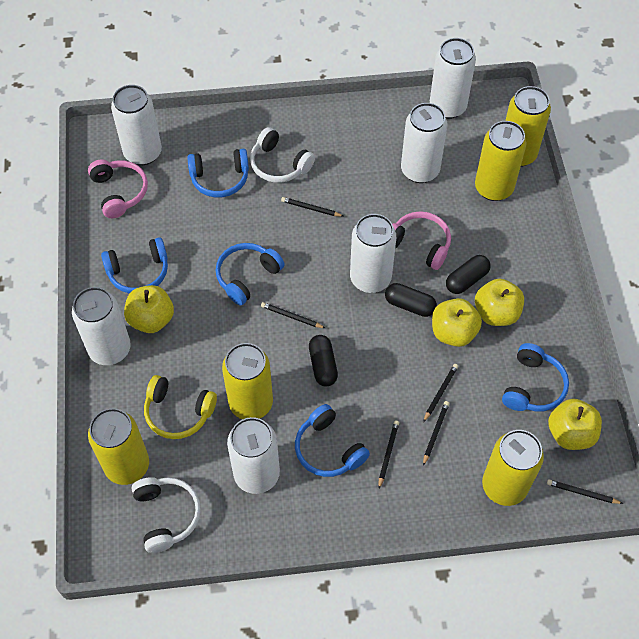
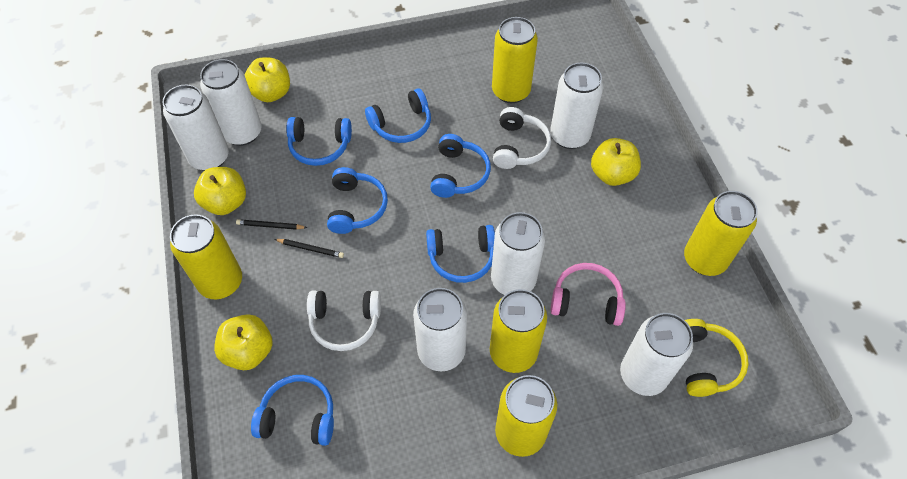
black capsule: [309,335,338,386] [385,283,437,317] [446,255,490,294] = 3 -> none = 0
black pencil: [261,302,325,328] [281,197,343,217] [378,421,399,488] [423,364,458,422] [423,401,449,466] [547,479,623,504] = 6 -> [236,219,307,230] [274,239,344,258] = 2
blue headphones: [101,237,168,294] [187,149,249,197] [216,243,285,306] [295,404,370,477] [502,343,569,412] = 5 -> [251,375,334,446] [286,117,352,166] [327,167,388,234] [365,88,431,143] [426,225,495,283] [430,134,491,198] = 6
pink headphones: [88,159,148,218] [392,211,451,270] = 2 -> [550,263,626,326] = 1

